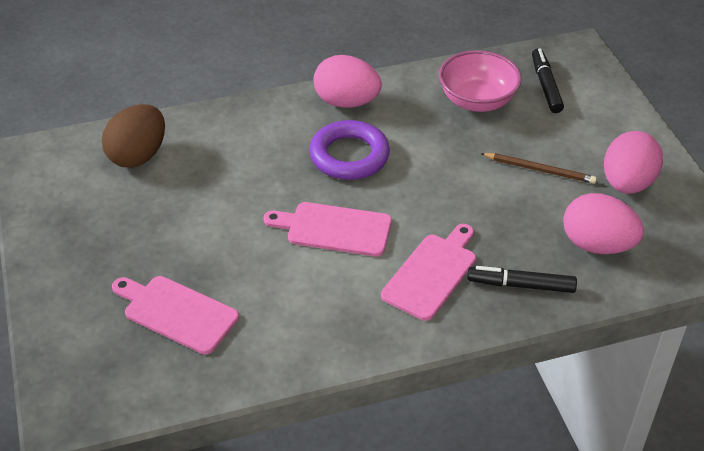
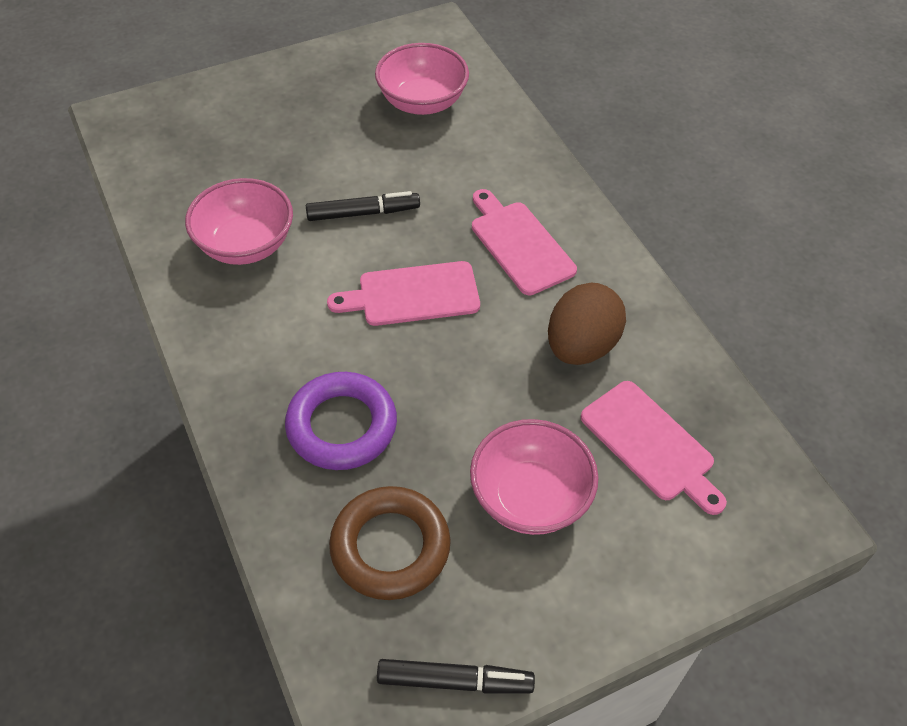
brown pencil: [480,153,597,184] = 1 -> none = 0
brown ring: none = 0 -> [329,486,451,600] = 1
pink bowl: [439,50,522,112] = 1 -> [185,178,293,265] [375,43,469,115] [470,419,599,535] = 3
pink egg: [313,55,382,108] [563,193,644,254] [604,131,663,194] = 3 -> none = 0

